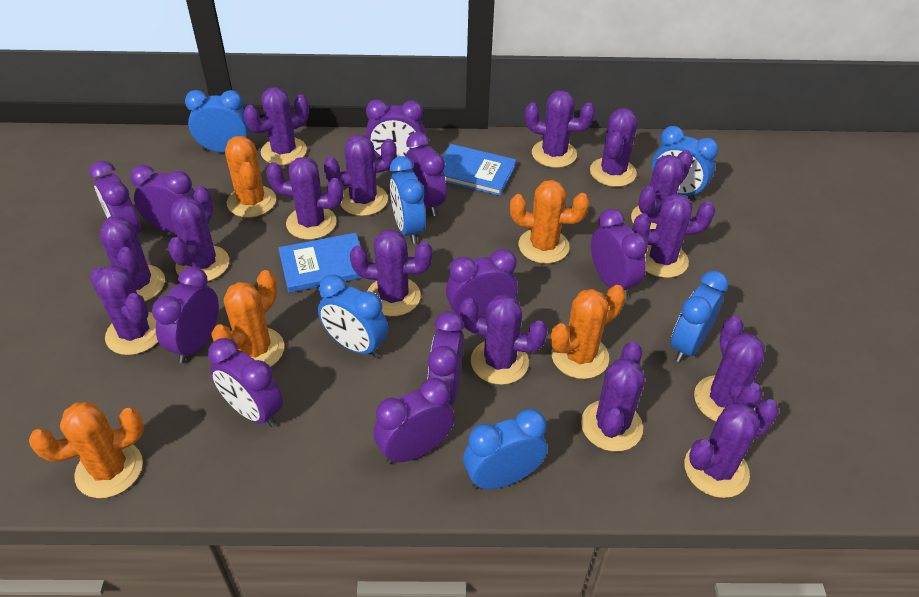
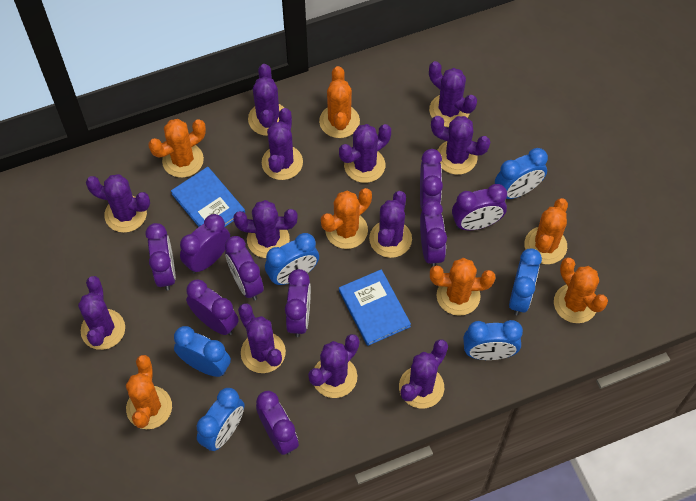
orange cactus: [29,402,144,498] [211,270,284,367] [225,136,276,218] [510,180,590,264] [551,285,626,379] = 5 -> [126,355,172,429] [148,119,206,178] [319,66,360,138] [321,188,372,249] [430,258,495,316] [524,198,568,264] [554,257,608,323] = 7
purple cactus: [90,265,158,355] [100,216,165,301] [168,186,229,281] [243,87,309,165] [266,157,344,240] [323,135,397,216] [350,229,433,316] [459,294,548,385] [525,90,595,168] [581,341,645,452] [590,108,637,187] [631,150,693,229] [633,193,715,278] [684,399,779,498] [694,316,765,422] = 15 -> [78,276,125,350] [86,174,150,233] [233,200,298,258] [238,303,286,373] [248,64,284,136] [262,108,303,180] [308,334,359,398] [339,124,391,183] [369,191,412,258] [399,339,448,408] [429,61,477,127] [431,116,490,175] = 12
purple clock: [89,161,141,235] [130,165,195,234] [152,267,219,363] [208,338,283,427] [366,99,425,158] [373,378,454,464] [406,132,446,216] [428,311,464,405] [446,249,518,317] [591,209,648,298] = 10 -> [146,223,176,291] [180,214,230,273] [186,279,239,335] [225,236,264,300] [256,391,299,455] [285,269,311,337] [420,149,443,209] [420,200,447,267] [452,184,507,230] = 9

